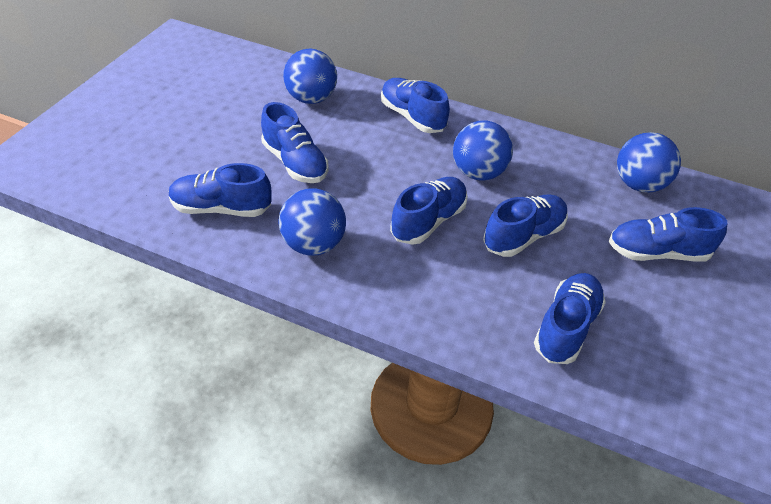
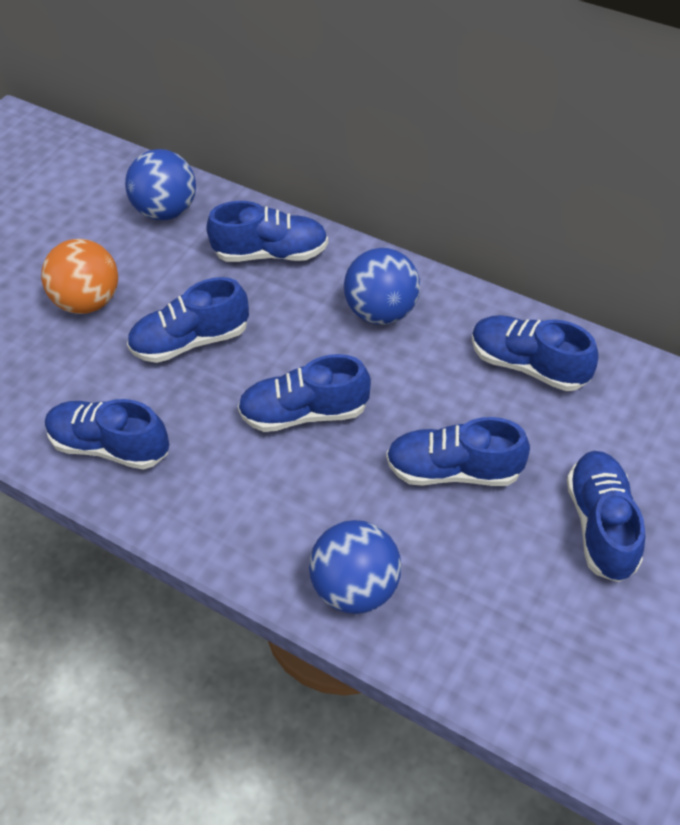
blue ball: [279,188,346,256] [283,48,337,104] [453,120,513,181] [617,132,681,193] = 4 -> [125,149,196,220] [309,520,402,614] [344,248,420,325] = 3
orange ball: none = 0 -> [41,239,118,314] = 1

